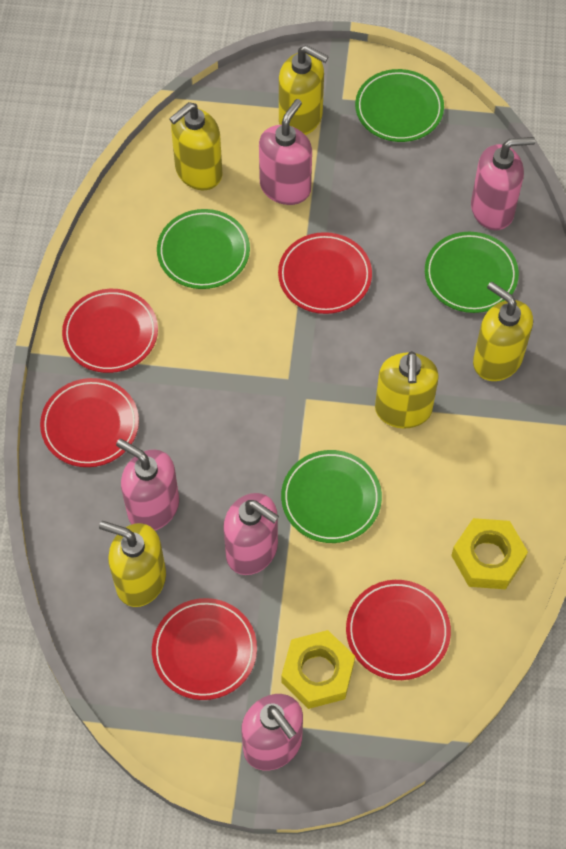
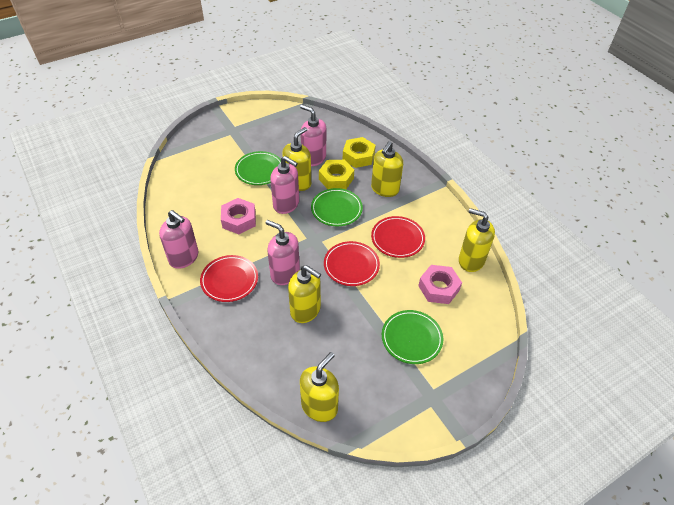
green plate: [157,209,250,289] [281,450,382,543] [355,69,444,142] [425,232,519,313] = 4 -> [235,151,281,185] [311,188,363,226] [382,310,443,364] = 3
pink nut: none = 0 -> [221,198,256,234] [418,265,462,304] = 2
pink soap dispenser: [116,439,179,530] [223,493,279,575] [241,694,303,771] [259,99,312,205] [471,137,535,230] = 5 -> [159,210,199,269] [266,220,300,285] [270,156,299,214] [300,105,326,166] = 4
red plate: [40,378,139,467] [62,289,158,373] [152,598,257,700] [278,232,372,314] [346,580,451,680] = 5 -> [200,255,258,302] [324,241,380,286] [371,216,425,258] = 3

